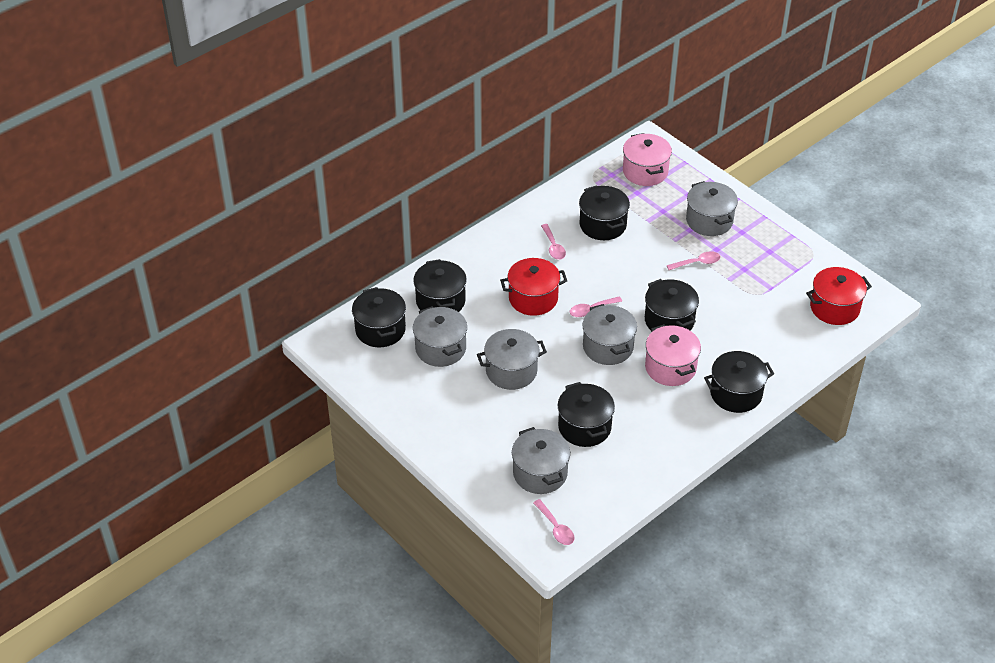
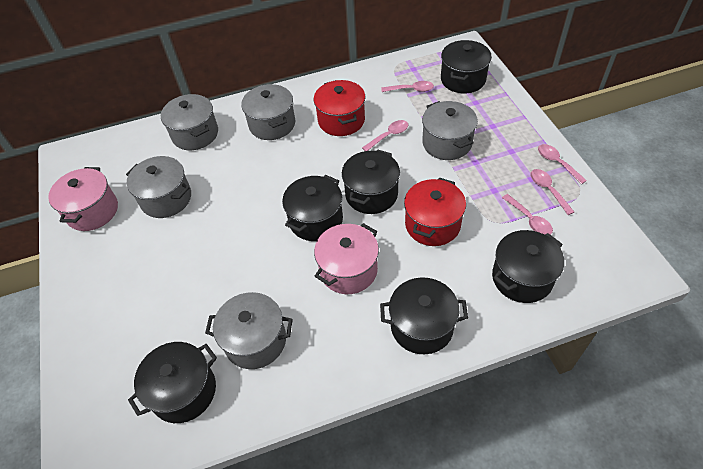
pink spoon: [533,499,574,545] [541,224,566,260] [570,297,622,317] [667,251,721,270] = 4 -> [362,120,408,151] [381,81,434,92] [502,194,553,235] [530,169,574,215] [538,144,587,184] = 5

